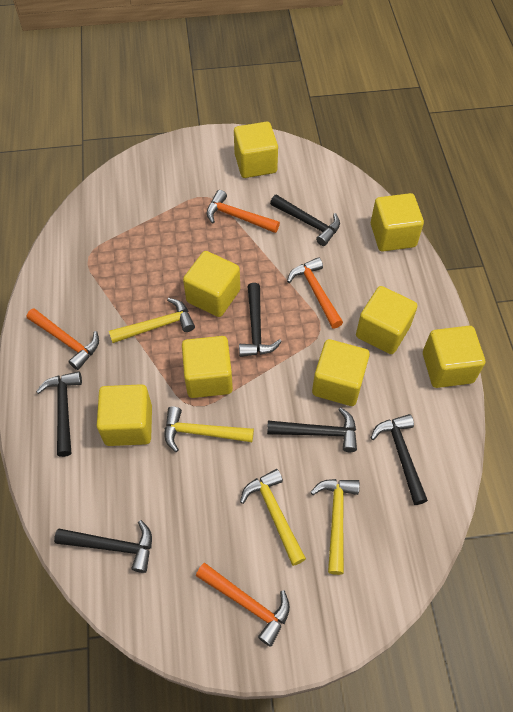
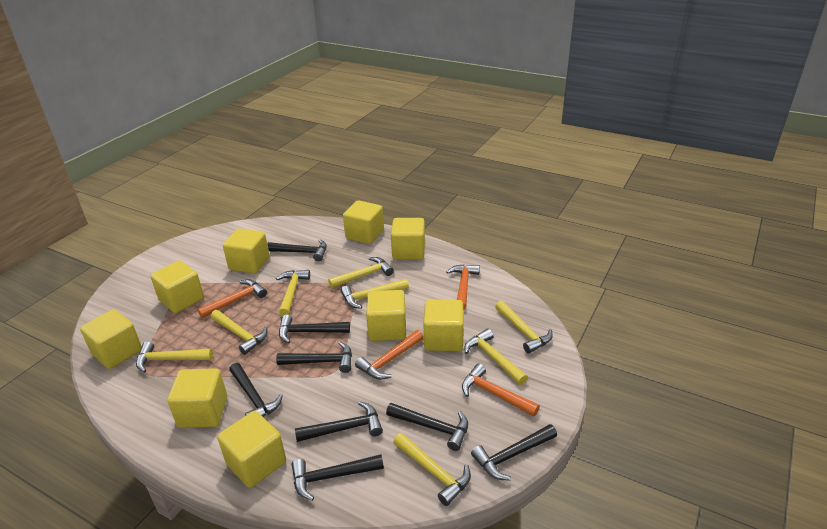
black hammer: [36,371,82,457] [54,520,152,573] [239,283,282,357] [267,407,357,452] [270,194,340,246] [371,414,428,505] = 6 -> [229,363,283,417] [267,239,327,261] [276,342,352,373] [279,315,350,343] [291,454,384,501] [295,402,383,442] [386,403,468,451] [471,424,557,481] = 8
yellow cube: [97,384,152,446] [182,336,233,398] [183,251,240,317] [234,122,278,178] [312,339,370,406] [356,286,418,354] [371,193,424,251] [423,326,485,388] = 8 -> [80,309,142,369] [150,260,204,313] [168,368,227,428] [217,411,286,488] [223,228,270,274] [343,200,384,244] [366,290,406,341] [391,218,425,260] [423,300,463,351] = 9
yellow hammer: [109,298,195,343] [165,406,254,452] [240,469,306,566] [311,479,360,575] = 4 -> [136,341,213,373] [211,310,267,355] [276,270,310,316] [328,257,394,288] [341,279,409,309] [393,433,471,506] [464,329,528,385] [495,301,553,354] = 8

